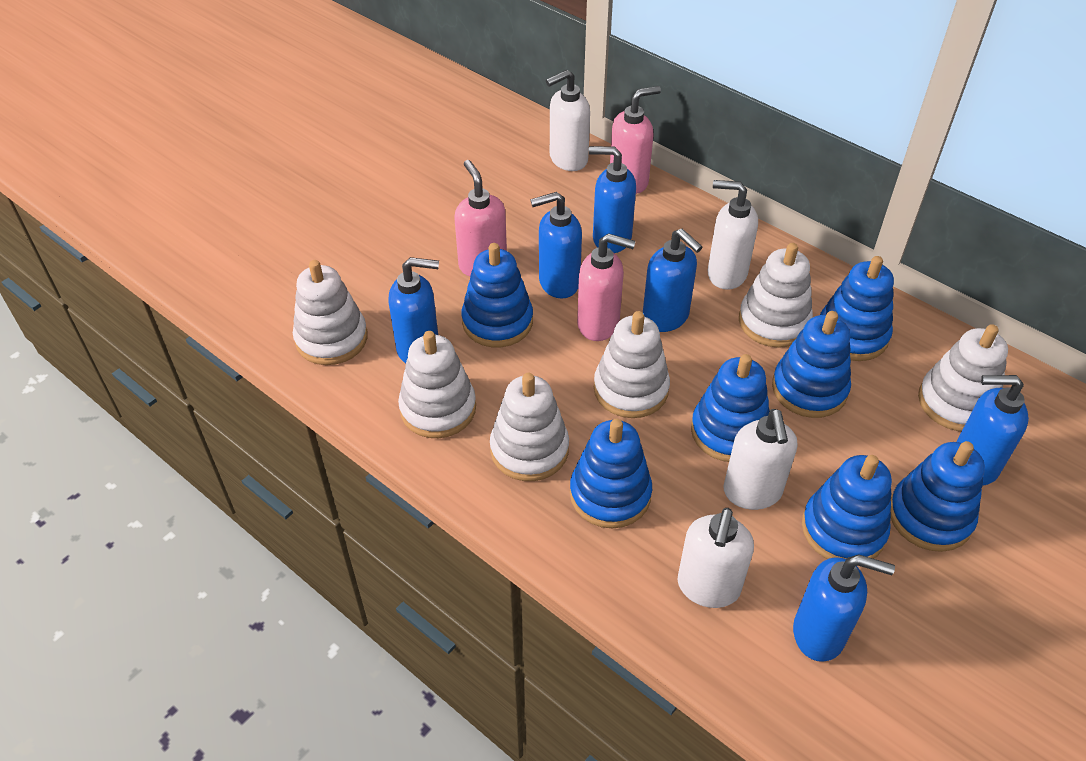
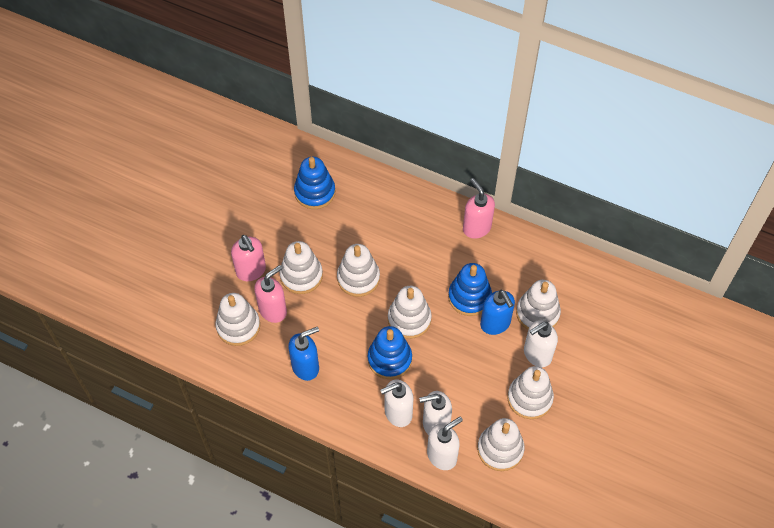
blue soap dispenser: [389,257,439,363] [530,192,582,299] [589,146,636,253] [643,229,702,332] [793,554,895,662] [957,375,1029,486] = 6 -> [288,327,319,381] [480,290,515,335] = 2
blue stacking toy: [461,243,533,347] [570,419,652,529] [691,354,770,462] [772,311,851,418] [802,455,892,559] [820,256,894,361] [890,441,985,552] = 7 -> [294,157,335,209] [368,326,412,379] [448,263,492,316] = 3
white stacking toy: [293,260,367,365] [398,331,476,438] [490,373,569,481] [594,311,670,418] [739,243,813,348] [918,324,1008,432] = 6 -> [215,293,260,346] [280,241,323,294] [337,244,380,297] [388,286,432,339] [477,418,525,471] [507,366,554,419] [516,280,561,330] = 7

